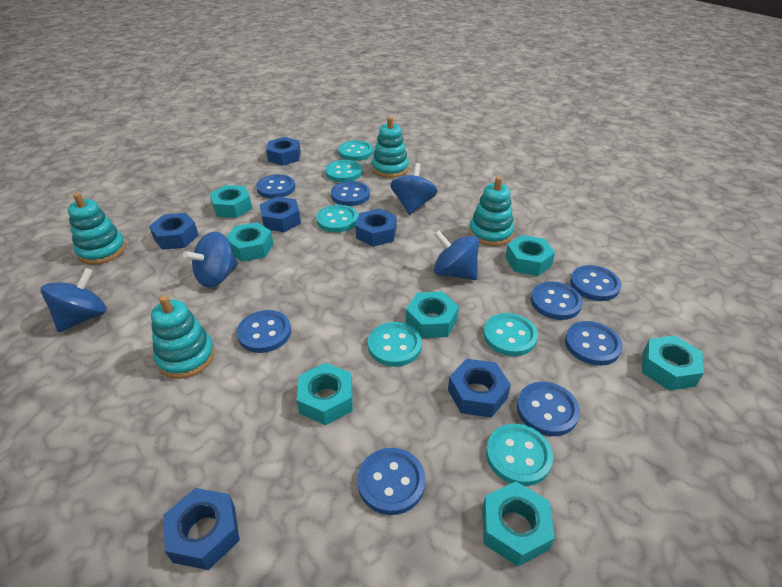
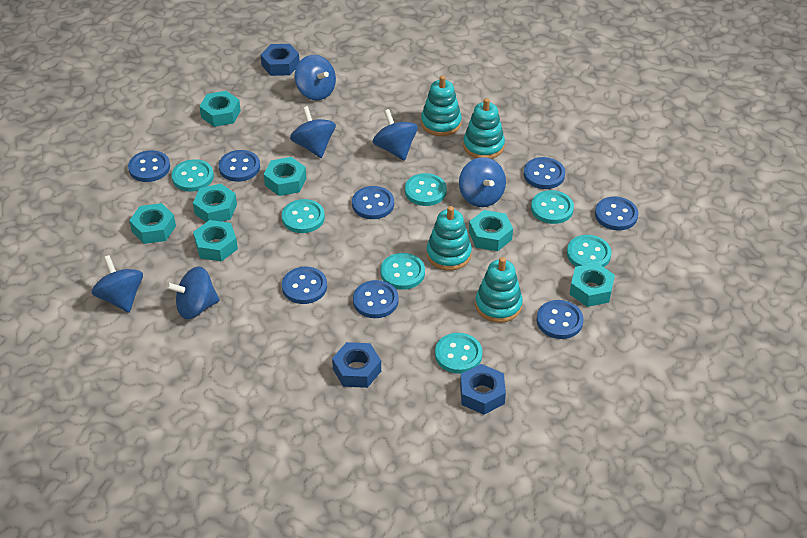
blue nut: [149,213,199,250] [163,488,240,570] [260,197,301,232] [266,137,301,166] [355,209,396,247] [448,359,511,418] = 6 -> [260,44,300,76] [332,342,381,388] [460,364,506,415] = 3
blue spinning top: [41,268,107,332] [183,232,238,288] [390,163,437,215] [434,231,479,280] = 4 -> [91,255,143,313] [166,267,220,319] [290,106,336,158] [295,55,336,100] [373,109,418,161] [459,157,506,207] = 6
turquoise button: [316,205,358,233] [325,160,362,182] [338,140,373,161] [368,322,422,367] [483,313,538,356] [486,424,553,486] = 6 -> [172,159,214,192] [282,199,325,233] [381,253,425,290] [405,173,447,206] [435,333,482,374] [531,190,574,224] [567,235,611,267] = 7

